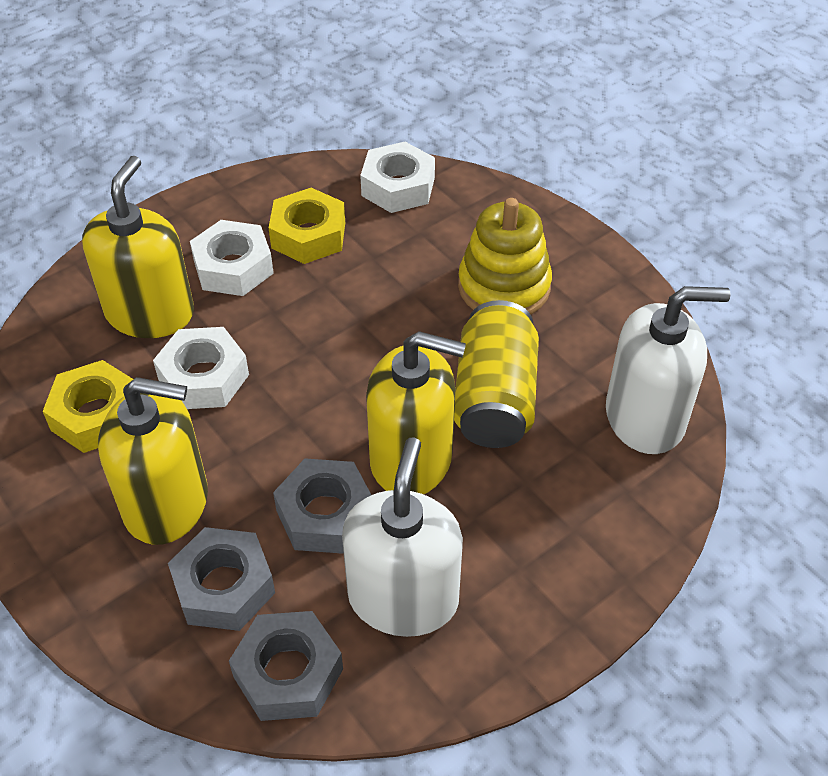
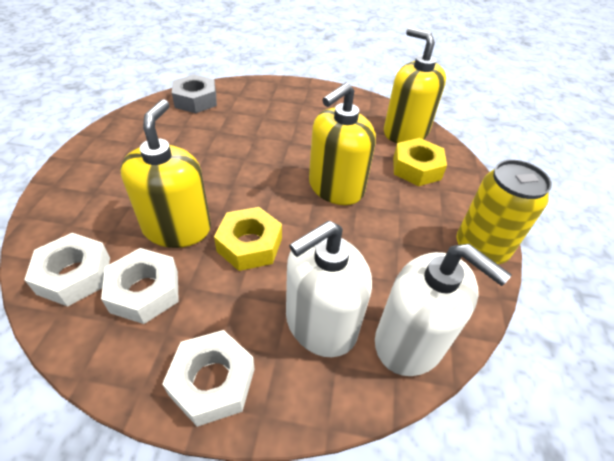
grey nut: [168,527,275,631] [229,611,343,721] [273,458,371,554] = 3 -> [172,74,217,113] = 1
yellow stacking toy: [458,198,552,314] = 1 -> none = 0

